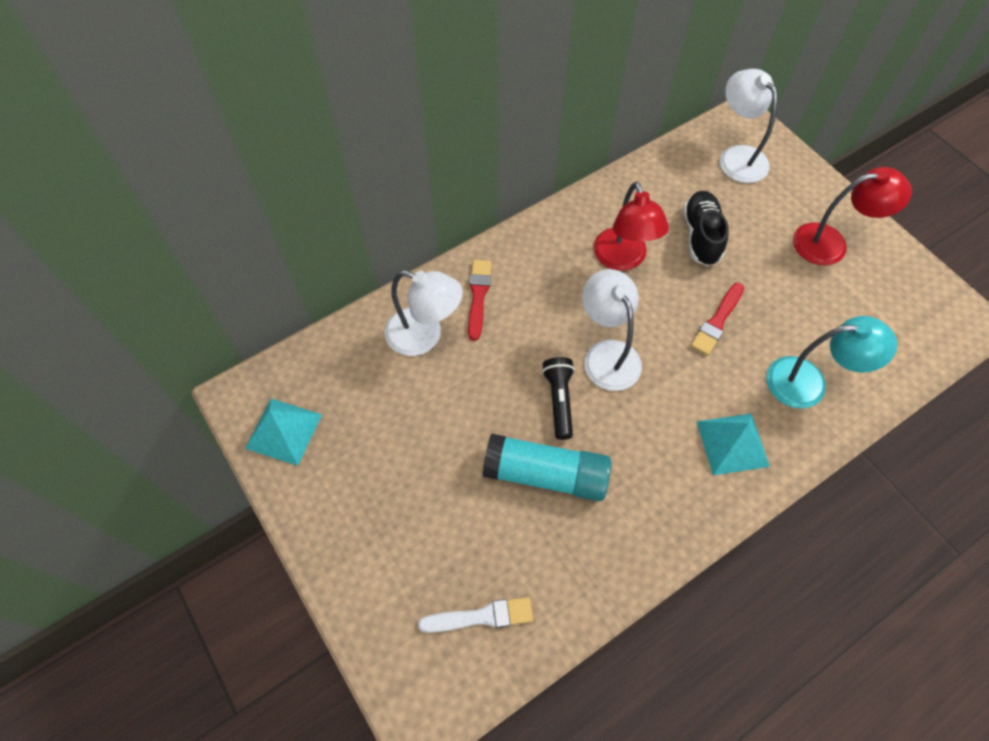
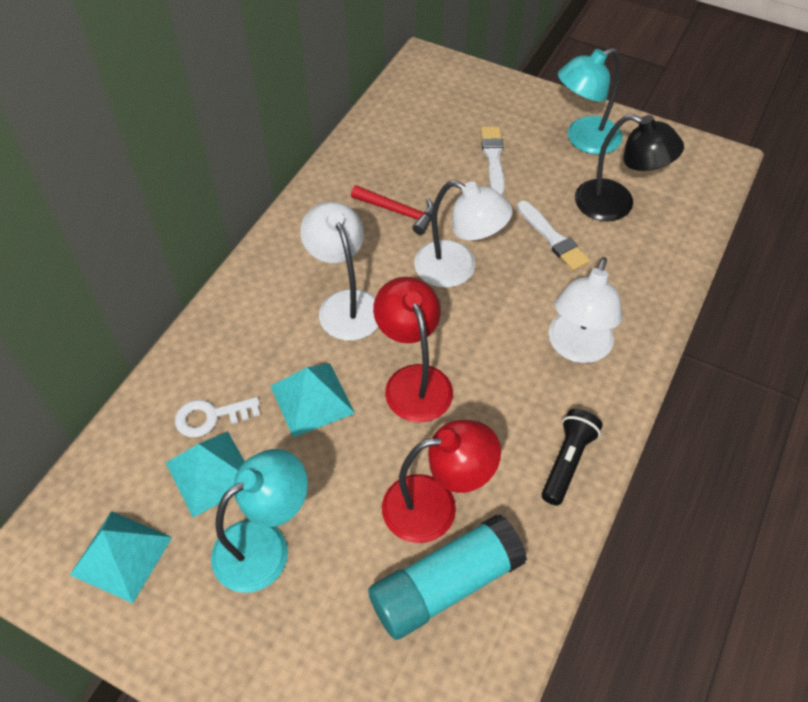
black lamp: none = 0 -> [575,114,684,221] = 1
black shoe: [683,191,729,266] = 1 -> none = 0
red brush: [468,260,492,341] [691,283,744,356] = 2 -> none = 0
red hammer: none = 0 -> [351,185,434,235] = 1
turquoise lamp: [766,316,897,409] = 1 -> [211,449,308,593] [558,48,623,155] = 2
turquoise pyramid: [245,399,322,466] [696,413,770,475] = 2 -> [70,511,172,603] [166,431,245,517] [271,363,355,438] = 3
white brush: [418,597,533,633] = 1 -> [481,127,505,195] [517,200,590,271] = 2
white key: none = 0 -> [175,397,260,437] = 1

